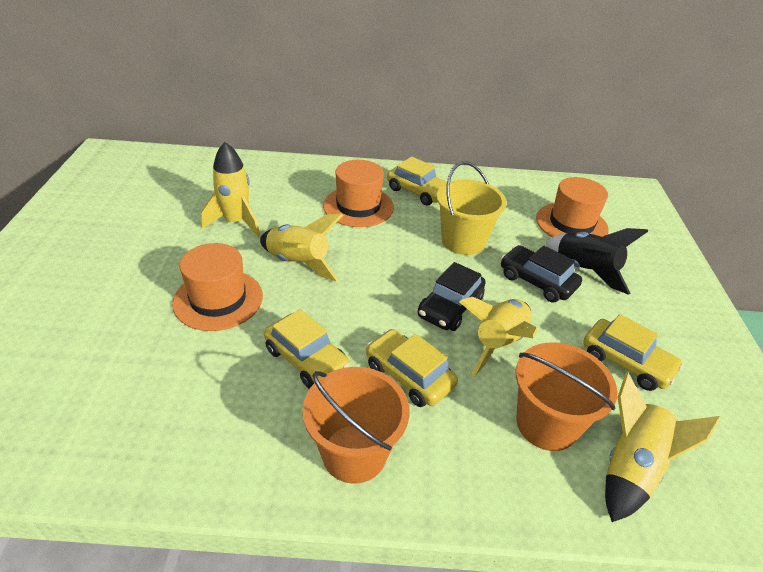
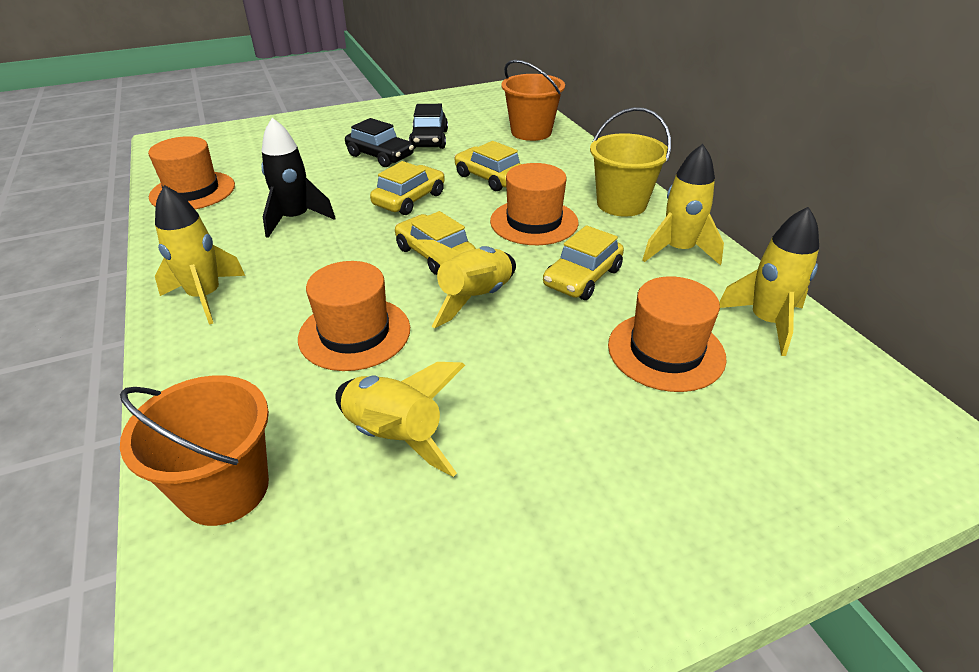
orange hat: [172,243,263,331] [323,160,394,227] [536,177,609,237] = 3 -> [148,136,235,209] [298,261,410,371] [490,163,579,245] [608,276,727,392] = 4
yellow rocket: [201,142,260,237] [260,213,343,282] [459,297,537,376] [605,373,721,522] = 4 -> [155,185,245,325] [335,362,465,477] [411,239,516,328] [643,144,724,265] [719,207,819,356] = 5

